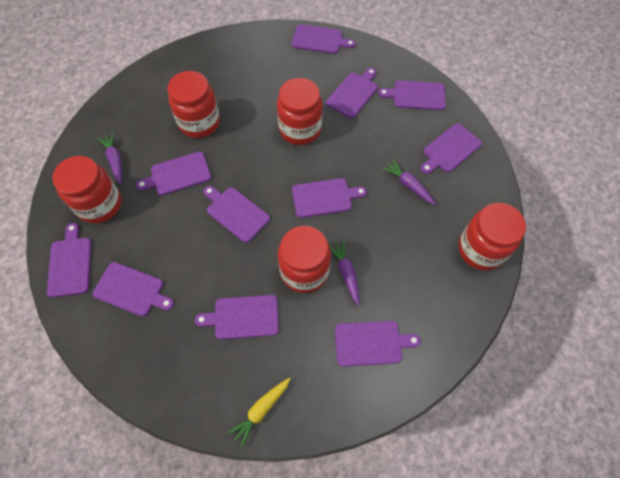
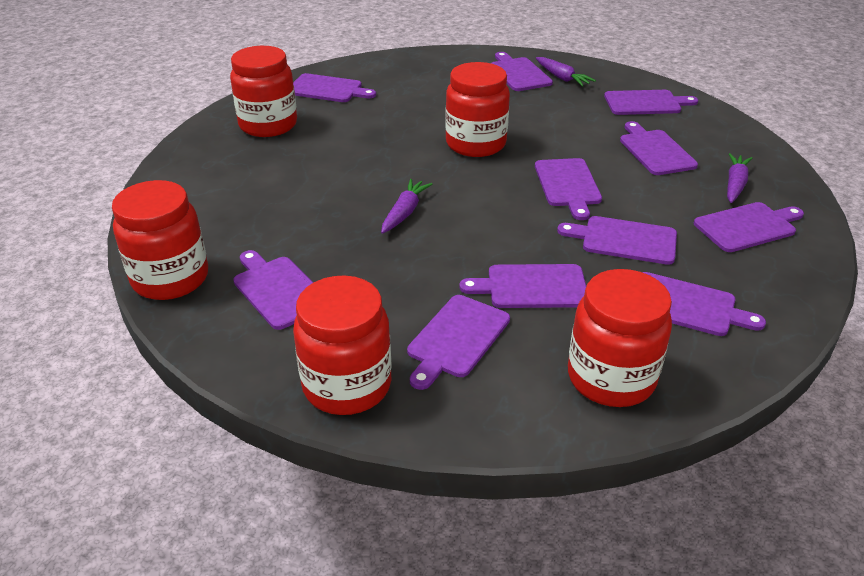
yellow carrot: [227,378,290,448] = 1 -> none = 0

